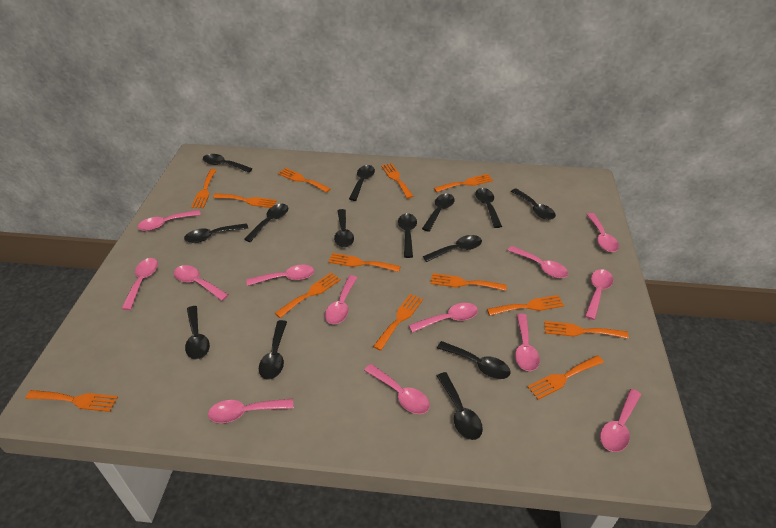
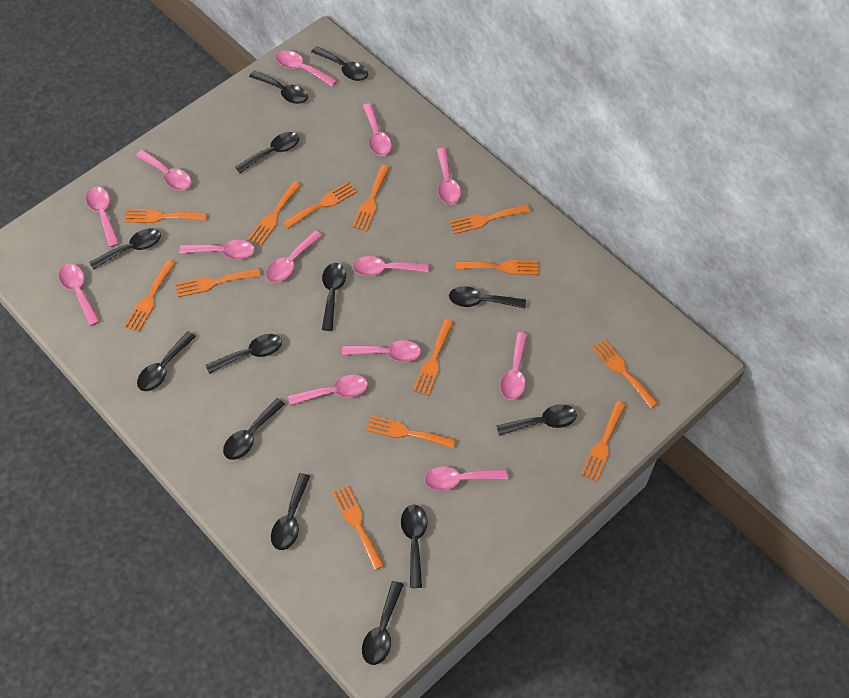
black spoon: [184,223,248,243] [185,306,210,359] [203,154,252,173] [244,204,288,242] [259,320,287,380] [334,209,354,247] [349,165,375,201] [398,213,417,258] [422,193,455,232] [423,235,482,262] [437,341,511,379] [437,372,483,440] [475,188,502,228] [511,188,556,220] = 14 -> [89,228,161,270] [137,331,196,391] [206,334,282,374] [223,398,285,460] [235,132,299,173] [249,71,308,104] [271,473,310,550] [311,46,368,81] [322,263,346,331] [362,581,404,665] [401,505,428,588] [449,286,526,309] [496,404,577,436] = 13

